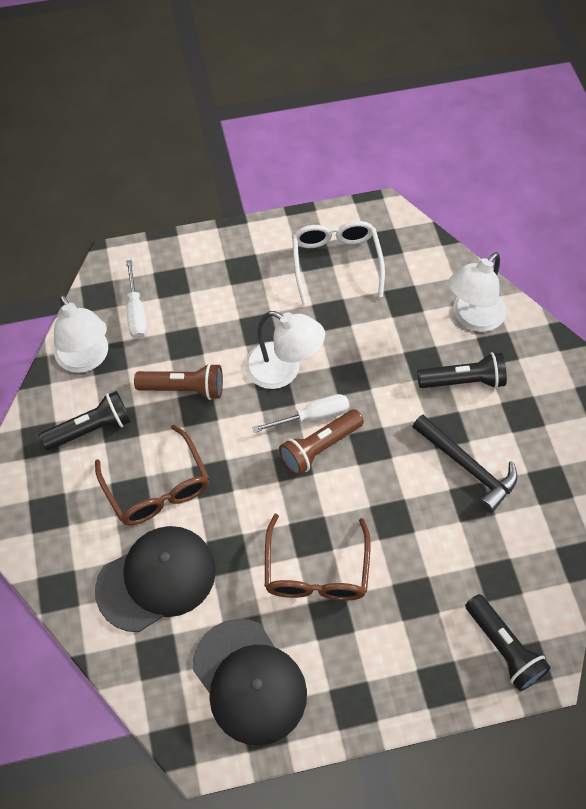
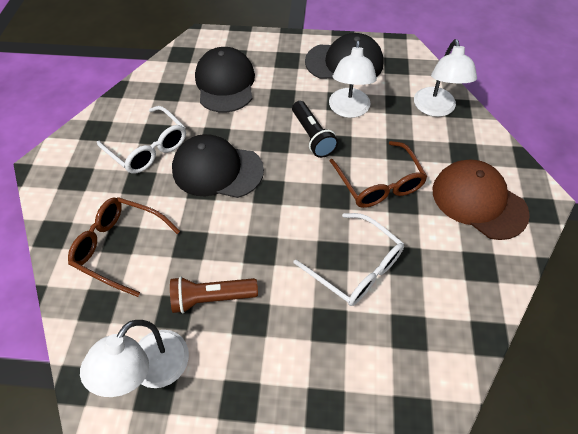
black cap: [95,526,216,632] [193,619,307,746] = 2 -> [172,134,264,198] [195,47,255,112] [305,33,384,79] = 3
black flashlight: [39,391,131,450] [417,352,507,388] [465,594,551,691] = 3 -> [292,101,338,158] = 1
black hammer: [412,415,518,513] = 1 -> none = 0
brown cap: none = 0 -> [433,160,530,240] = 1
brown flashlight: [134,363,223,400] [279,409,364,475] = 2 -> [170,276,258,313] = 1
white glasses: [292,221,385,305] = 1 -> [97,106,186,174] [294,213,404,306] = 2
white screwdriver: [126,260,148,339] [252,394,350,433] = 2 -> none = 0

